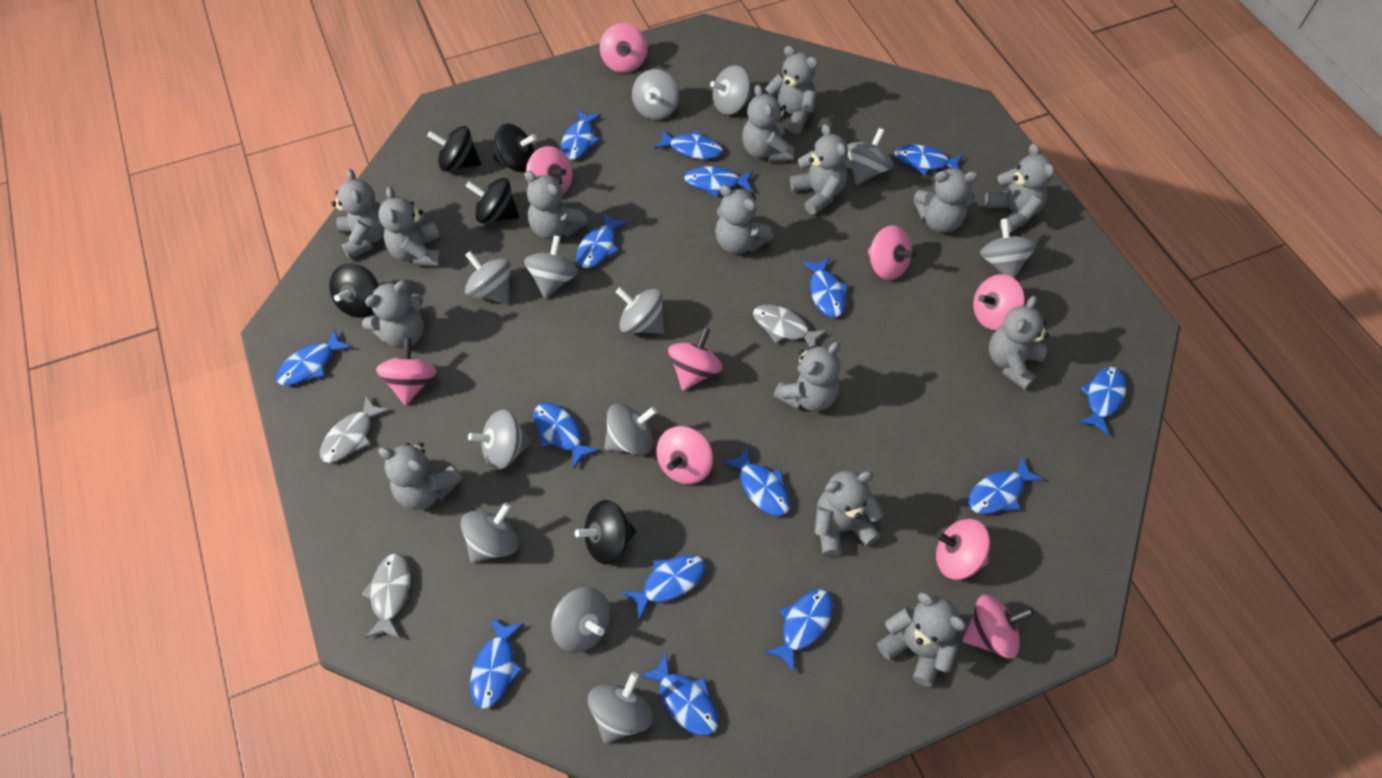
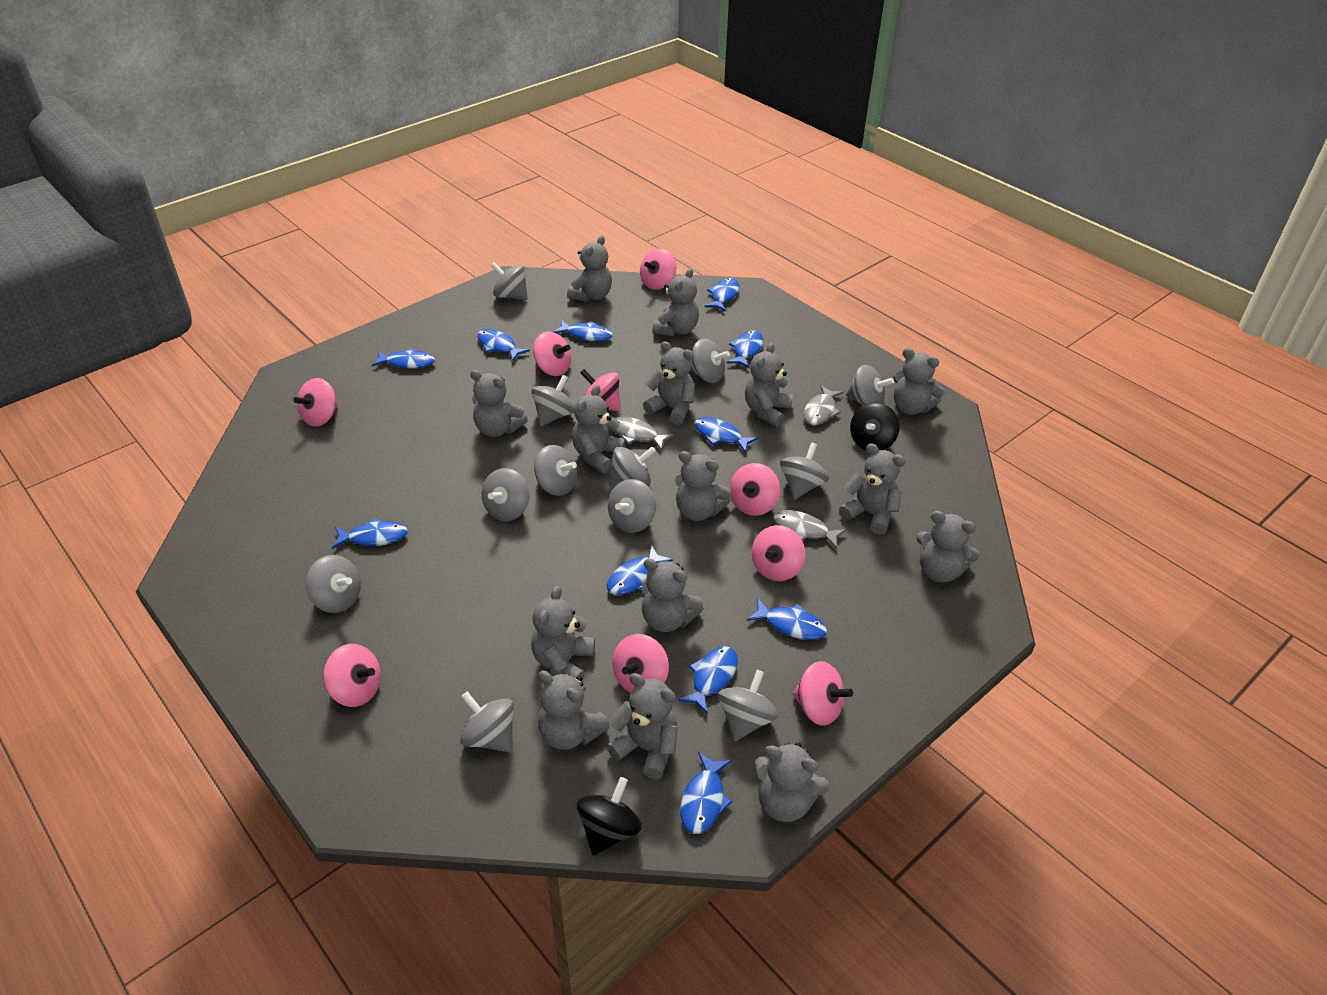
black spinning top: [329,263,379,318] [427,126,481,172] [466,178,519,223] [494,124,537,172] [575,500,636,565] = 5 -> [577,777,642,856] [850,403,899,450] = 2
blue fish: [276,329,352,385] [470,617,524,709] [534,403,599,468] [561,110,601,160] [576,212,628,268] [622,555,706,620] [639,653,718,736] [654,130,723,159] [684,166,753,196] [723,447,790,516] [764,589,833,673] [802,257,848,317] [895,144,963,175] [968,457,1044,514] [1078,367,1126,436] = 15 -> [332,518,408,549] [372,348,435,369] [477,329,530,361] [554,320,613,341] [607,545,673,595] [678,646,738,715] [680,752,733,834] [694,417,758,453] [705,278,739,312] [727,330,763,368] [747,599,827,640] = 11

